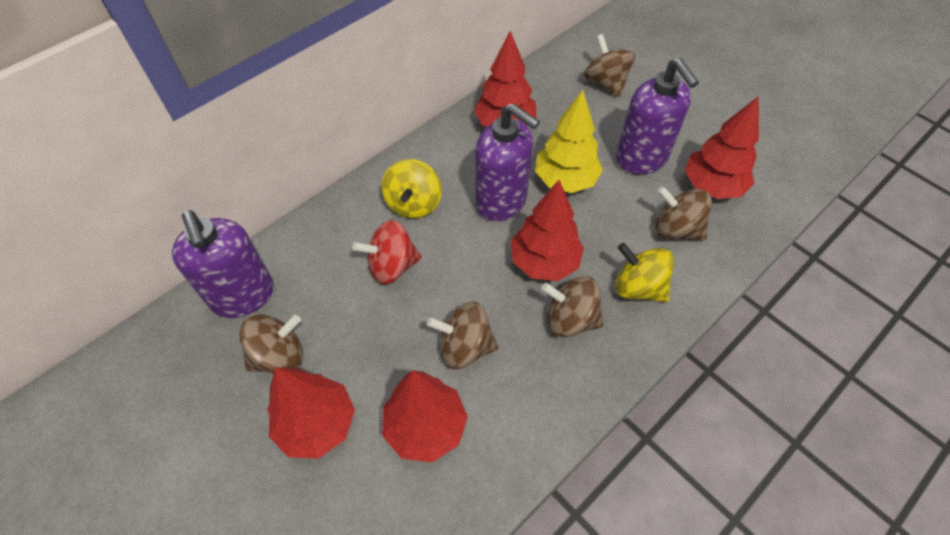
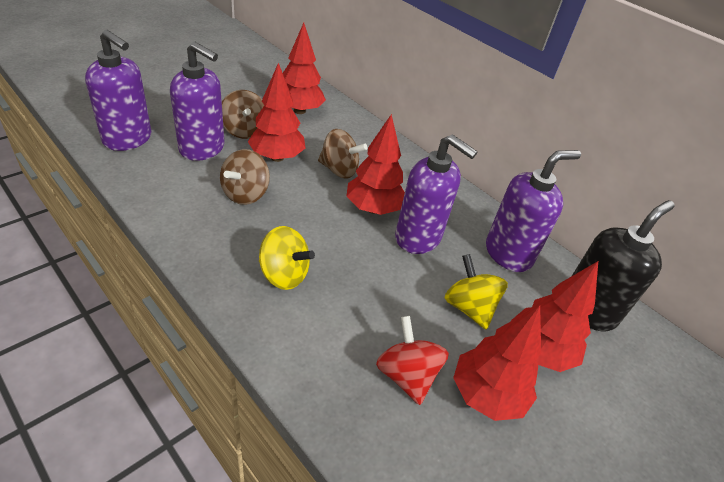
black soap dispenser: none = 0 -> [572,200,675,332] = 1
brown spinning top: [239,315,303,373] [427,302,498,369] [541,276,603,337] [584,34,635,97] [655,186,712,240] = 5 -> [220,149,270,205] [222,90,264,139] [318,129,368,178] = 3
purple soap dispenser: [172,210,274,318] [475,103,540,221] [616,58,699,175] = 3 -> [85,30,151,151] [170,42,224,161] [395,134,478,254] [486,150,581,272] = 4
yellow tree: [535,90,603,193] = 1 -> none = 0

